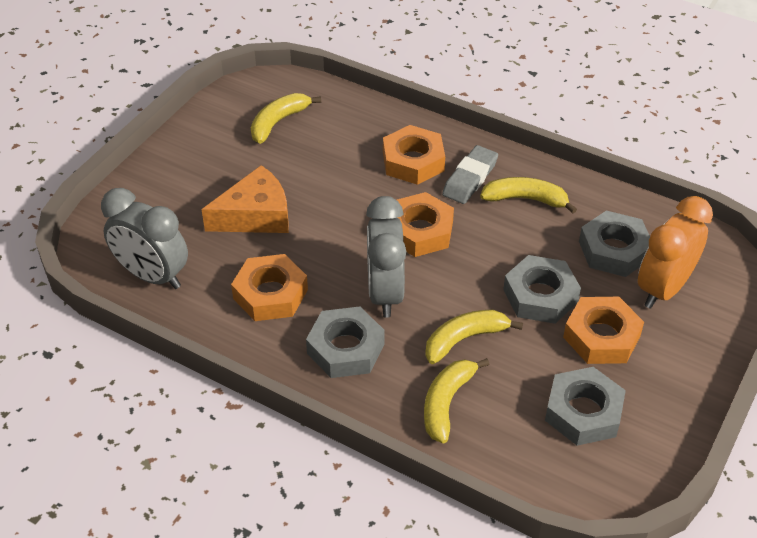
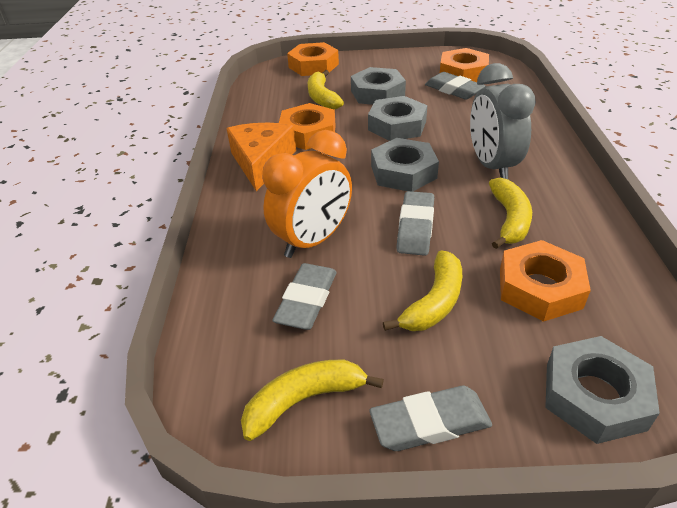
grey clock: [101,188,188,289] [366,196,406,318] = 2 -> [470,63,536,179] = 1
grey eraser: [442,145,498,204] = 1 -> [272,263,337,330] [370,386,492,451] [396,191,434,256] [425,72,486,100] = 4

